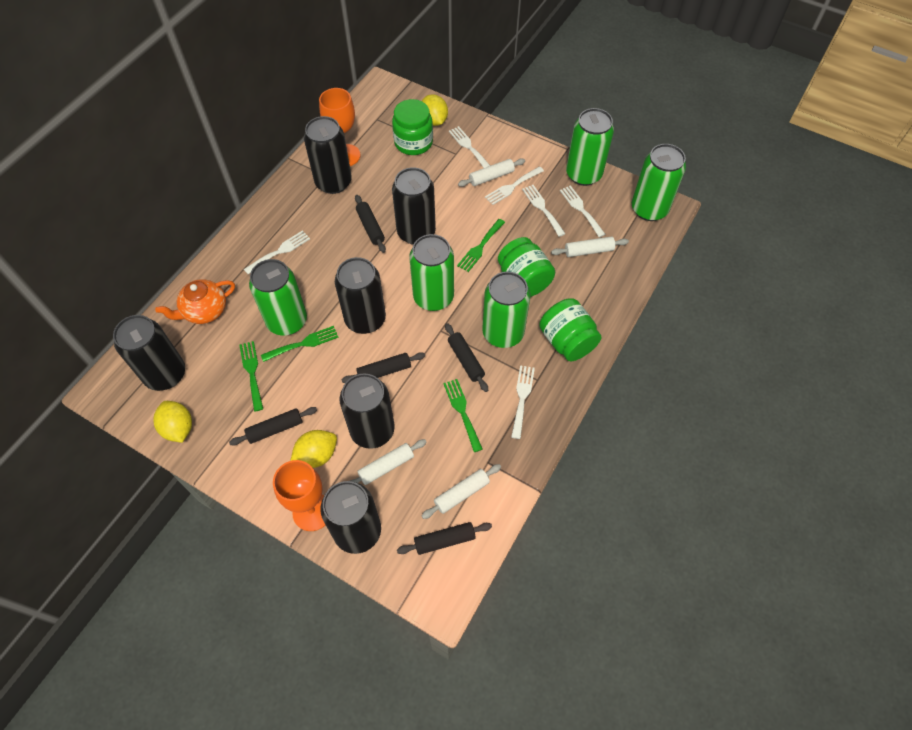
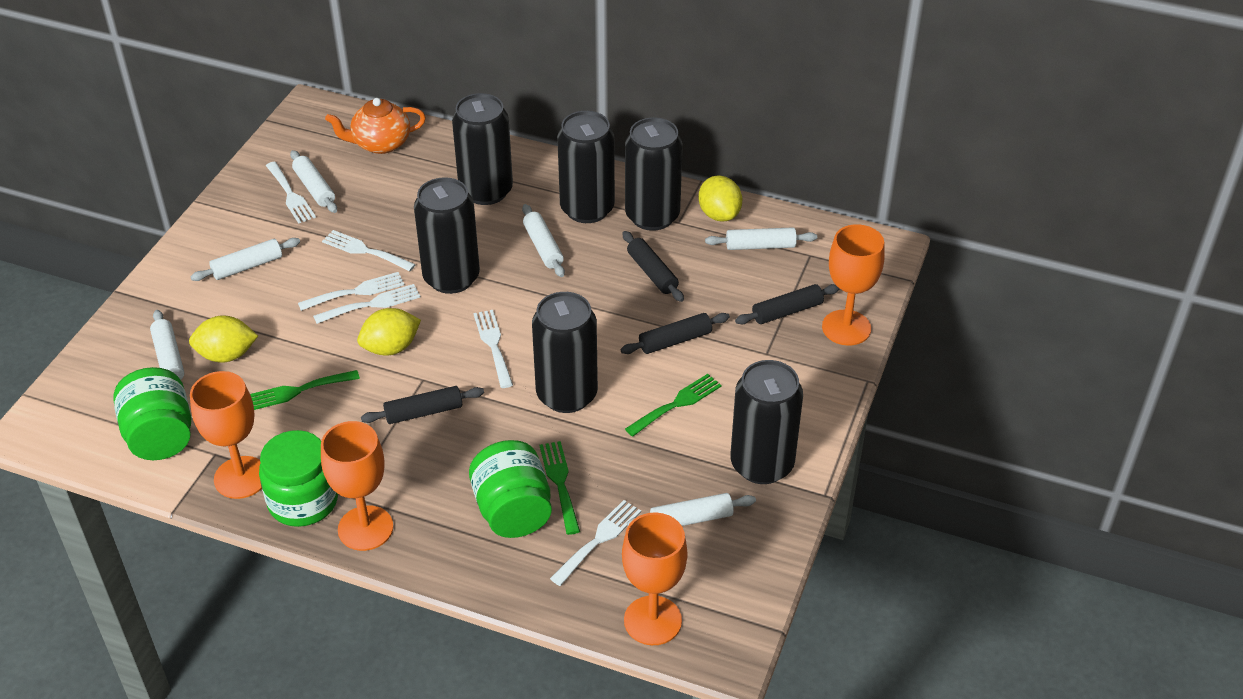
black rolling pin: [229,407,317,445] [342,352,425,383] [355,195,386,253] [397,522,492,555] [445,323,488,392] = 5 -> [361,386,484,424] [620,313,730,354] [622,231,684,302] [735,284,840,324] = 4
green can: [249,259,307,335] [409,234,454,311] [482,272,530,348] [566,108,614,186] [632,144,686,221] = 5 -> none = 0
green fork: [239,341,263,411] [261,326,339,362] [443,379,483,452] [457,219,505,272] = 4 -> [250,370,360,410] [539,441,580,535] [625,374,722,437] = 3
orange goblet: [273,460,326,531] [319,88,360,166] = 2 -> [190,371,262,499] [321,421,393,551] [622,512,687,645] [822,224,885,346] = 4
white rolling pin: [350,439,426,485] [422,464,501,519] [458,159,525,187] [551,236,629,257] = 4 -> [150,310,184,380] [190,238,300,281] [290,150,337,213] [522,204,565,277] [627,493,756,527] [705,227,817,250] = 6

